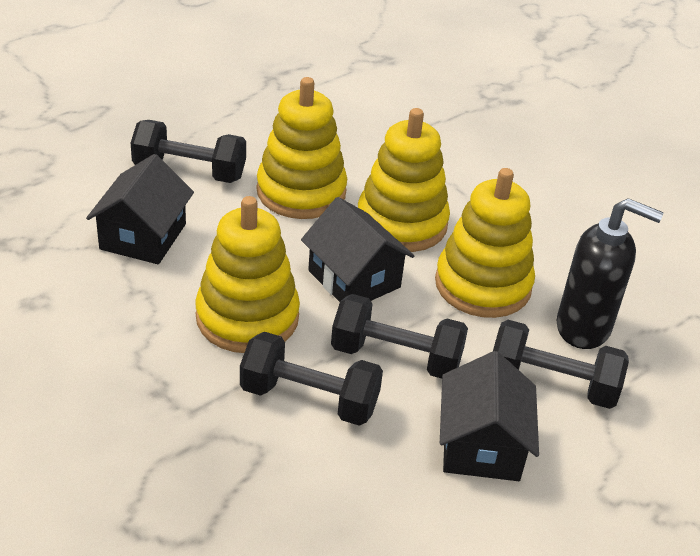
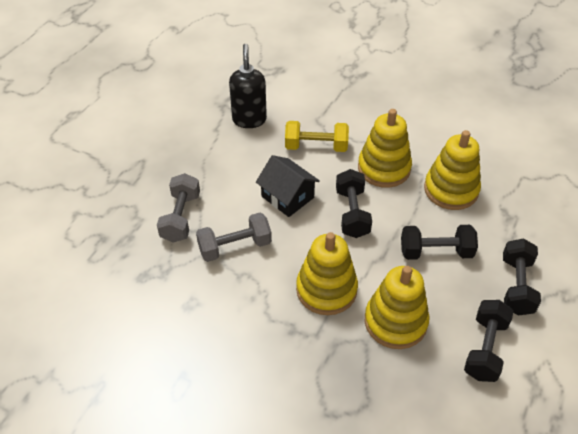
black house: [86,154,194,264] [301,197,414,302] [440,351,539,481] = 3 -> [256,155,320,217] = 1
grey dumbbell: none = 0 -> [157,173,200,243] [196,213,272,262] = 2
yellow dumbbell: none = 0 -> [285,121,349,152] = 1

